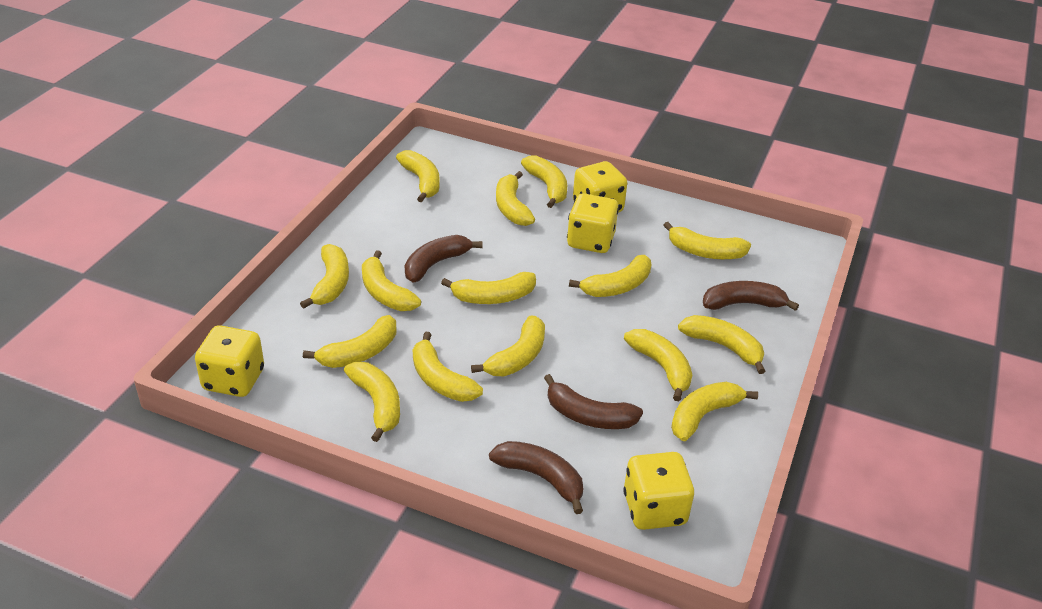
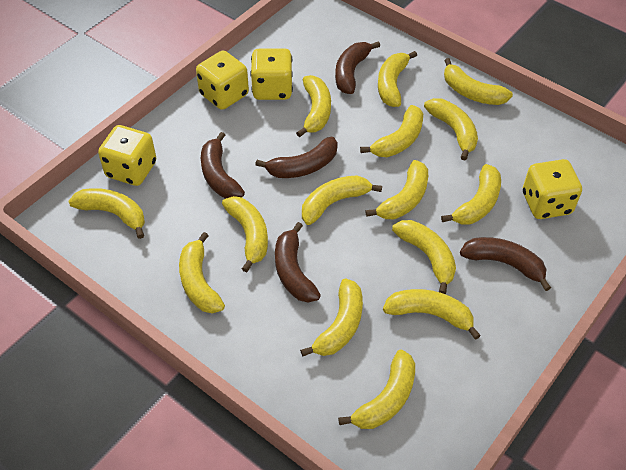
brown banana: [405,235,483,283] [489,441,583,514] [544,374,643,429] [703,281,799,311] = 4 -> [201,132,245,199] [255,137,338,178] [275,222,321,302] [335,41,380,94] [460,237,551,291] = 5

